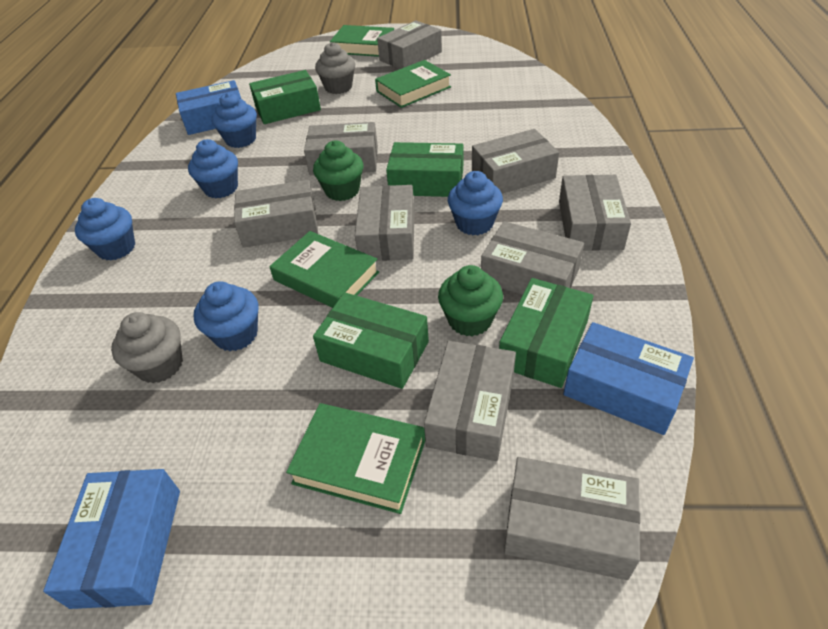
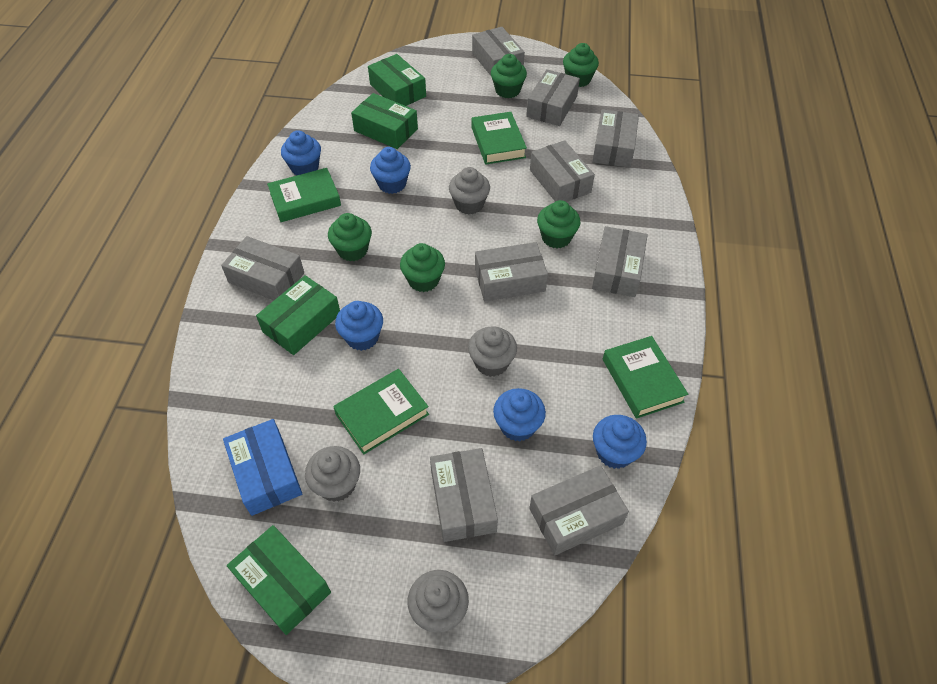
blue box: [43,469,180,609] [176,80,241,135] [563,322,694,435] = 3 -> [223,419,302,516] = 1
green cupcake: [313,140,363,201] [438,265,503,336] = 2 -> [328,213,372,261] [400,243,445,292] [491,54,527,98] [537,200,580,248] [563,43,599,87] = 5
grey cupcake: [111,312,183,383] [315,42,355,94] = 2 -> [305,446,360,502] [408,570,469,633] [449,167,490,214] [468,326,517,377] = 4

